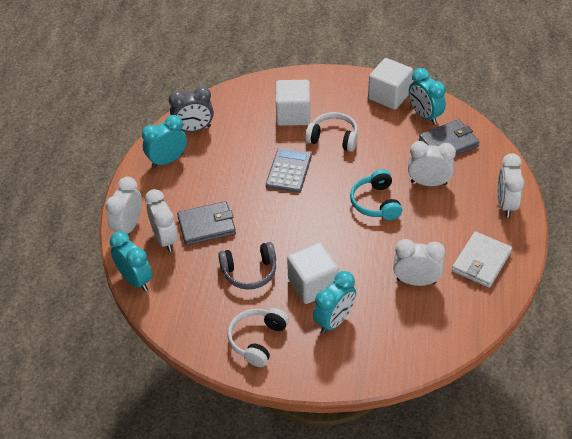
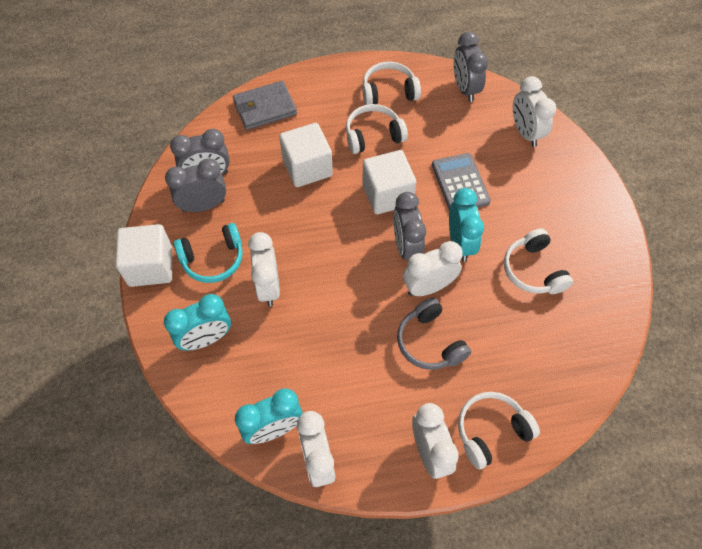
grey clock: [169,86,214,132] = 1 -> [165,159,226,212] [170,129,230,174] [393,192,426,260] [454,32,488,102] = 4
grey wallet: [177,201,236,245] [419,119,479,156] = 2 -> [233,81,297,130] = 1
turquoise clock: [110,231,152,291] [142,115,187,168] [313,271,356,334] [409,68,446,125] = 4 -> [164,294,231,351] [235,389,303,444] [449,188,484,262] = 3
white headphones: [227,308,289,367] [305,112,358,152] = 2 -> [346,104,408,154] [363,62,421,105] [458,392,540,470] [504,228,573,294] = 4
white wallet: [452,231,512,288] = 1 -> none = 0

